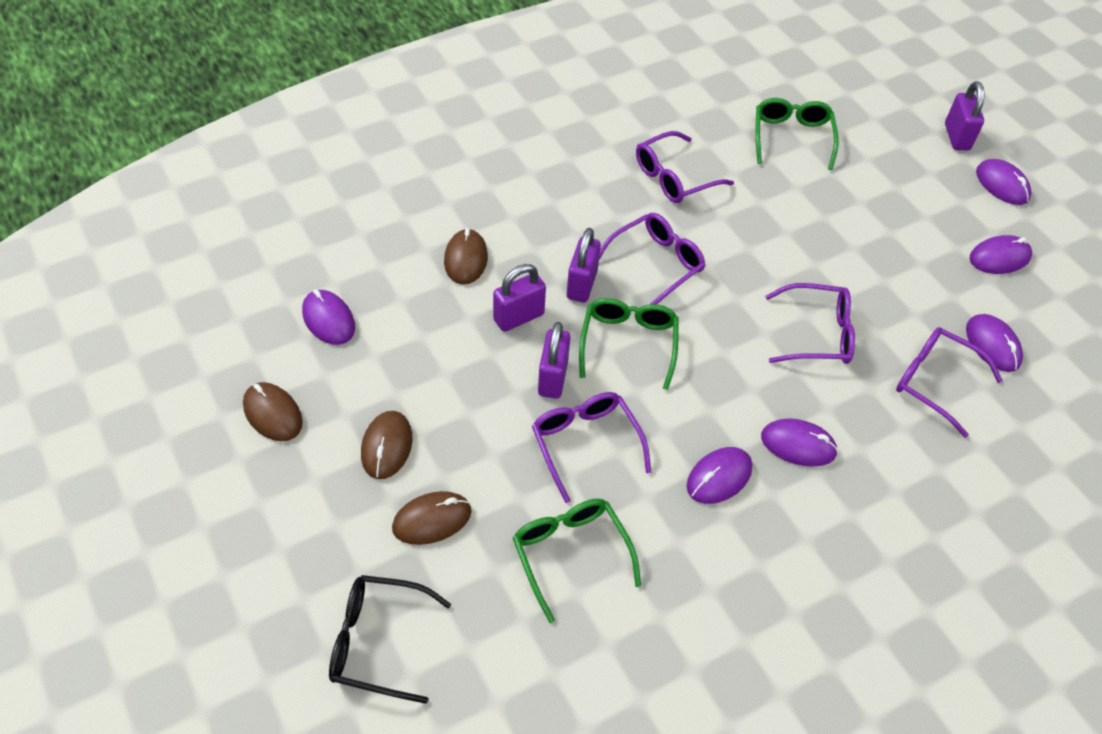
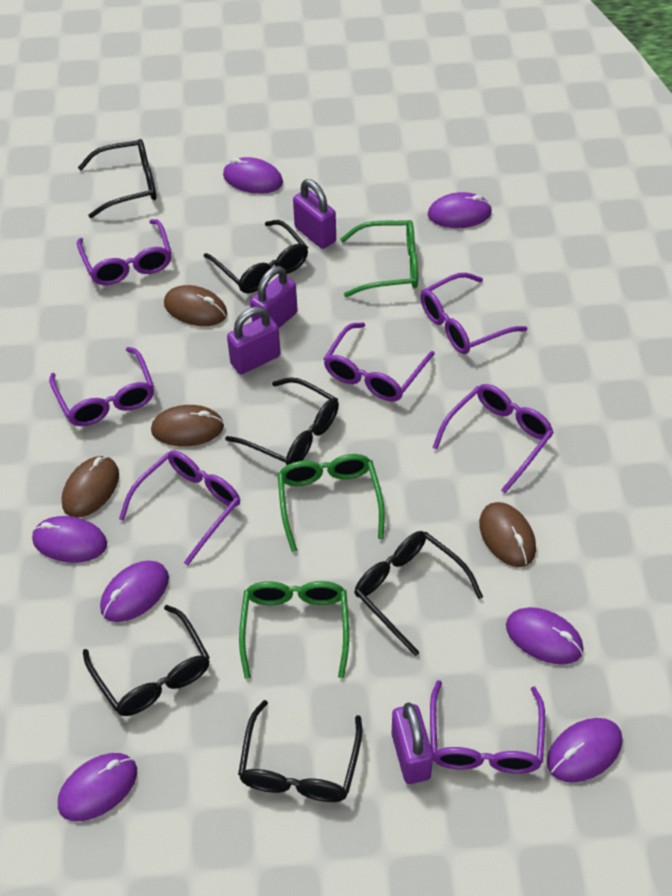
black glasses: [329,575,451,704] = 1 -> [78,139,156,218] [83,605,210,716] [204,220,308,293] [225,377,339,465] [238,700,362,802] [354,531,483,656] = 6
purple glasses: [532,392,651,503] [599,213,706,305] [636,131,734,203] [765,283,855,364] [896,327,1003,438] = 5 -> [49,347,154,426] [77,219,172,285] [119,451,240,565] [324,322,435,402] [420,273,527,354] [430,680,545,774] [432,384,554,493] = 7
purple mouse: [302,290,355,345] [687,447,752,504] [761,418,838,467] [966,314,1023,372] [970,235,1032,274] [976,159,1031,205] = 6 -> [32,516,107,563] [58,753,137,821] [100,561,169,622] [223,157,283,194] [428,192,492,228] [506,607,584,665] [547,718,623,783] = 7

